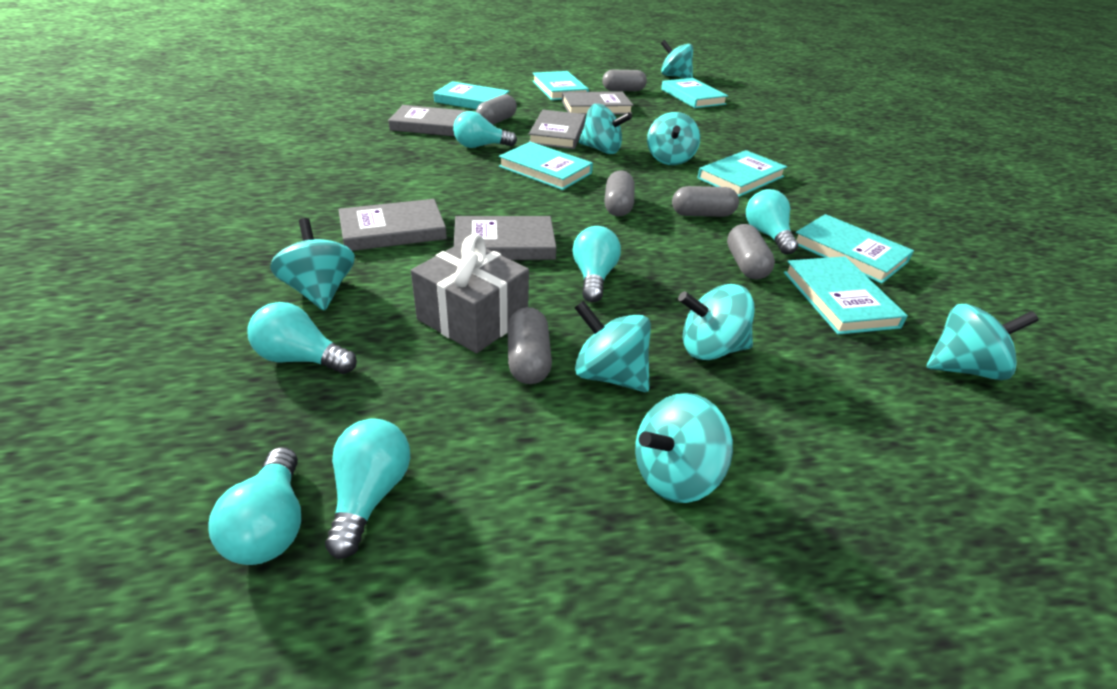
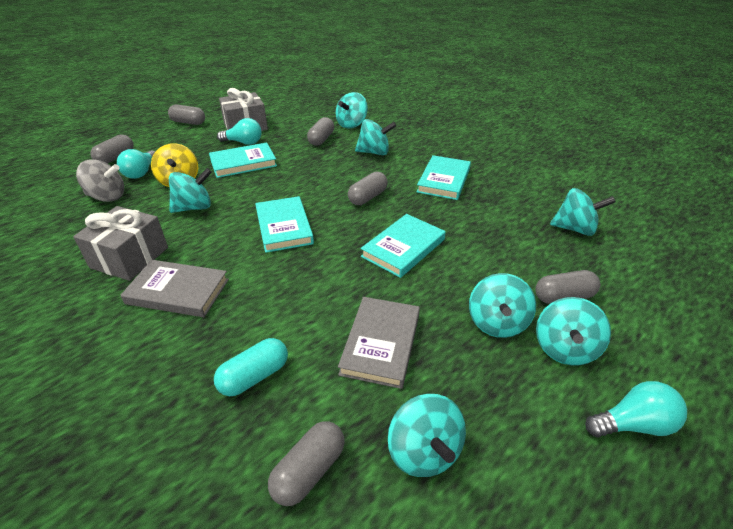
grey book: [338,199,447,251] [388,105,466,137] [453,216,557,260] [529,110,586,149] [562,91,633,115] = 5 -> [120,260,229,317] [338,297,420,389] = 2
grey gift: [411,234,529,354] = 1 -> [73,206,168,281] [219,88,268,131] = 2
grey spinning top: none = 0 -> [76,159,124,202] = 1
turquoise book: [434,81,509,109] [499,142,593,190] [532,71,589,100] [661,78,728,108] [697,150,787,197] [784,256,908,335] [796,214,914,284] = 7 -> [209,142,277,178] [255,196,314,253] [361,214,446,278] [417,155,471,200] = 4
turquoise capsule: none = 0 -> [214,338,288,396] = 1
turquoise light bulb: [209,447,301,565] [247,302,357,374] [325,418,410,559] [453,111,517,148] [572,226,621,302] [746,189,798,255] = 6 -> [117,149,155,179] [217,118,262,145] [585,381,687,438] = 3
turquoise spinning top: [270,218,355,311] [575,300,651,392] [579,104,632,154] [635,393,733,503] [647,112,700,165] [661,40,693,78] [678,284,754,360] [926,304,1039,380] = 8 -> [169,168,212,213] [336,92,368,129] [355,119,396,155] [388,394,466,477] [469,273,536,338] [536,297,611,366] [550,188,616,236] = 7
yellow spinning top: none = 0 -> [151,143,198,187] = 1

